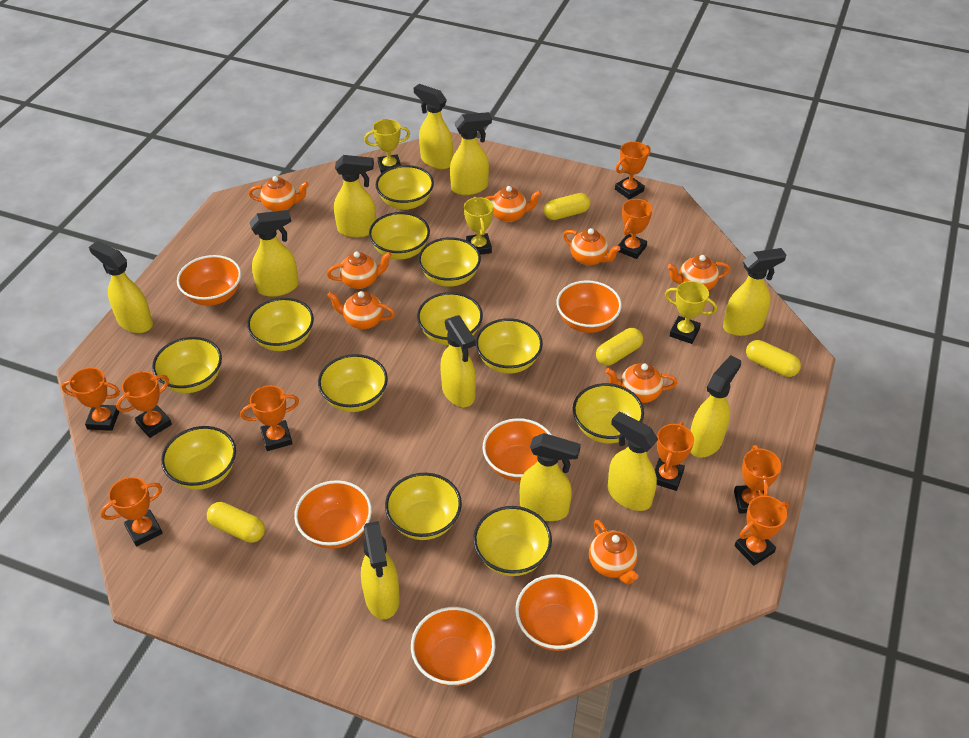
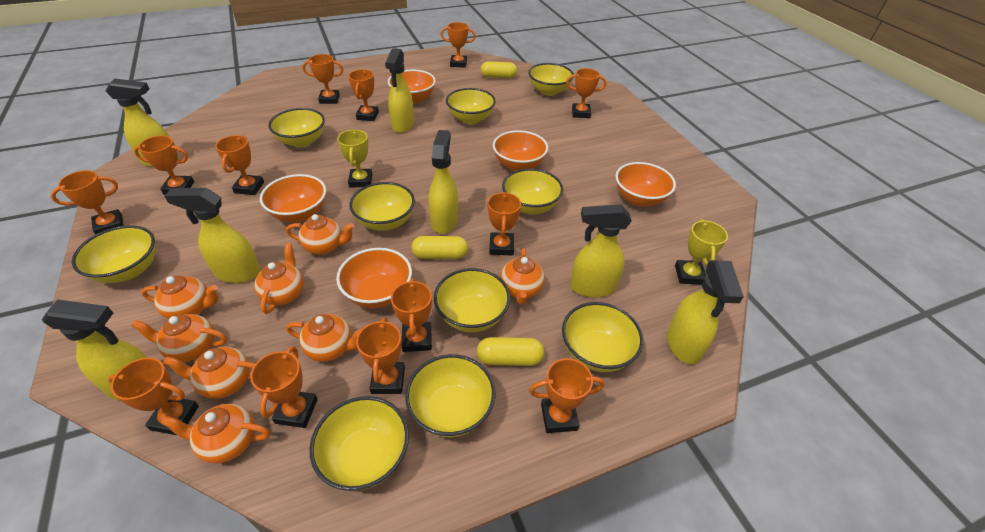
orange bowl: [177,255,241,306] [294,480,372,549] [411,607,495,686] [483,418,552,481] [515,574,598,651] [556,280,622,333] = 6 -> [260,174,326,222] [336,248,412,308] [388,70,436,104] [493,130,548,171] [615,162,676,207] = 5
orange trophy: [61,367,120,431] [100,477,163,547] [116,371,172,438] [240,385,299,451] [615,141,651,200] [618,199,653,259] [655,422,694,491] [734,445,781,513] [735,496,789,566] = 9 -> [51,170,124,234] [108,358,199,435] [134,135,194,195] [215,135,264,195] [250,346,318,428] [302,54,343,104] [348,69,379,121] [356,317,405,394] [391,279,432,352] [441,22,476,68] [488,192,521,256] [529,358,605,433] [566,68,607,118] = 13
yellow bowl: [152,337,222,393] [161,426,236,490] [247,298,314,351] [318,354,388,412] [369,212,430,260] [375,165,434,210] [385,473,462,540] [417,292,483,345] [418,237,481,287] [473,506,552,576] [476,318,543,374] [573,383,644,443] = 12 -> [72,225,155,283] [269,108,325,148] [310,396,409,491] [349,182,415,231] [405,354,495,437] [434,268,510,332] [446,88,496,124] [502,168,563,214] [528,63,574,96] [562,302,643,372] = 10
yellow capsule: [207,502,265,543] [544,193,590,220] [596,328,643,366] [746,340,801,377] = 4 -> [411,236,468,259] [477,337,545,366] [481,61,517,78] = 3
yellow spray bottle: [89,241,153,333] [249,210,299,297] [334,155,376,238] [361,521,400,619] [414,84,453,169] [440,315,476,407] [450,112,492,195] [520,433,581,521] [608,412,658,511] [690,355,741,458] [723,248,786,336] = 11 -> [42,299,148,401] [106,78,179,167] [164,188,261,283] [385,48,414,133] [429,130,458,234] [570,204,632,298] [667,260,744,365] = 7
yellow trophy: [364,119,410,173] [464,197,494,255] [665,281,717,344] = 3 -> [337,130,373,187] [675,219,728,285] = 2

